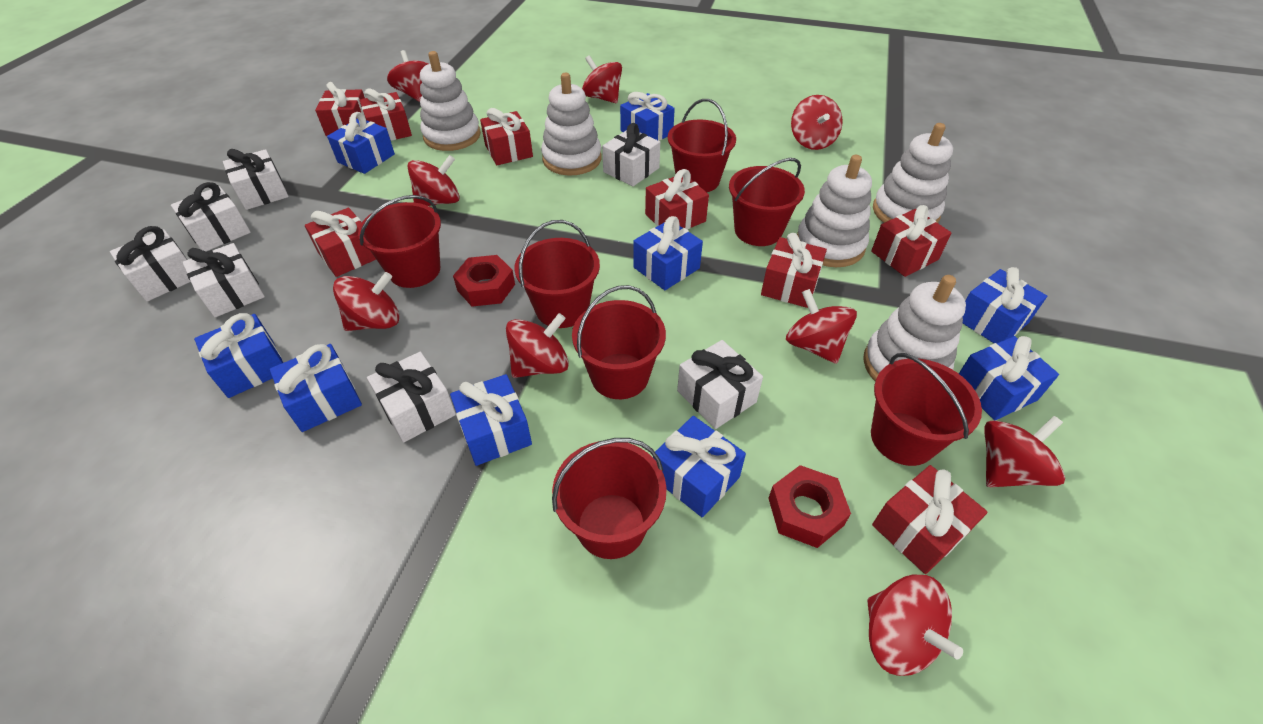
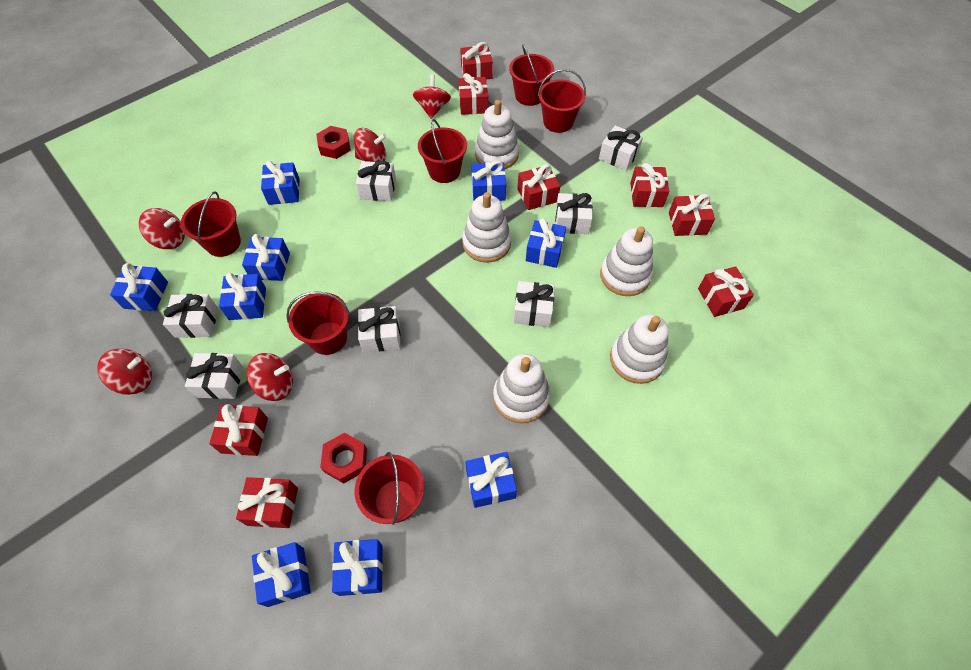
red bucket: [358,195,441,288] [514,220,600,328] [552,438,667,559] [572,285,666,399] [668,99,736,192] [729,158,805,246] [871,353,982,466] = 7 -> [181,191,241,257] [286,292,350,355] [355,452,424,525] [418,119,467,183] [509,44,554,106] [538,69,586,133] = 6
red spinning top: [333,272,399,331] [387,50,428,102] [407,155,460,206] [506,313,569,378] [582,55,622,103] [786,289,857,364] [791,95,843,150] [867,575,963,676] [984,416,1065,487] = 9 -> [97,348,152,395] [139,208,185,249] [247,353,293,401] [354,128,386,162] [413,74,451,119] = 5

